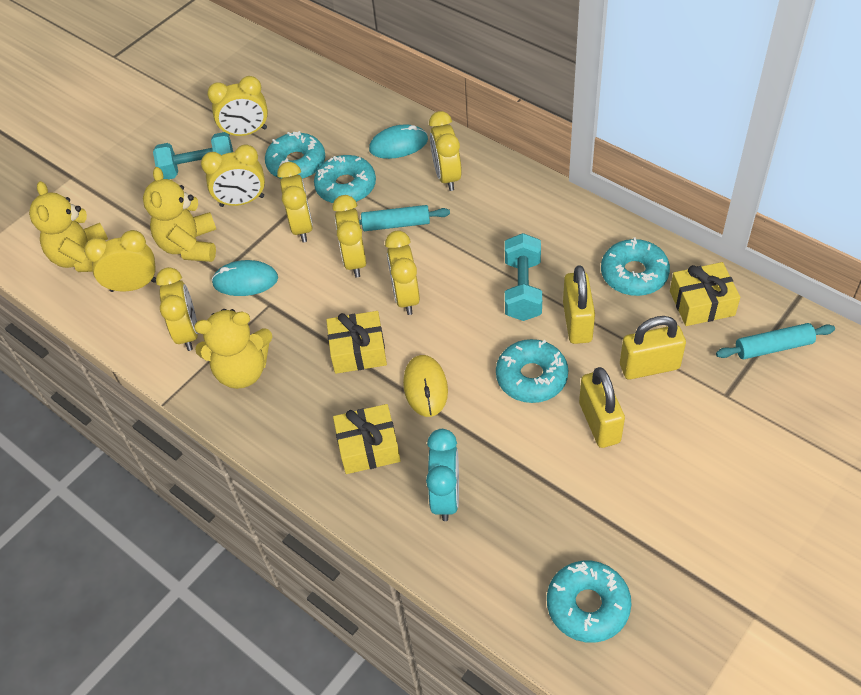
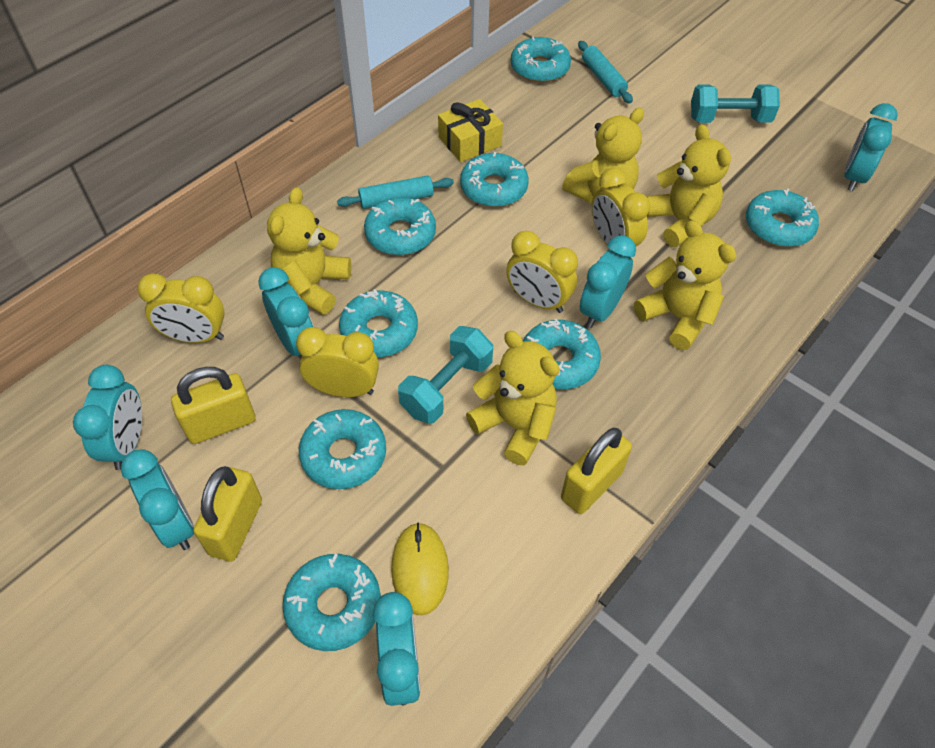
turquoise clock: [426,429,459,521] = 1 -> [73,365,142,470] [121,450,194,550] [258,267,314,356] [373,592,421,706] [580,235,636,328] [844,103,898,191] = 6
turquoise donut: [265,131,325,179] [314,155,376,203] [496,339,568,403] [547,561,632,643] [601,237,670,296] = 5 -> [282,554,381,651] [299,409,386,489] [339,289,418,357] [364,197,436,255] [460,152,529,207] [511,36,571,83] [523,319,601,389] [746,189,819,247] = 8
turquoise mouse: [211,260,278,296] [369,124,428,159] = 2 -> none = 0
yellow clock: [84,230,156,292] [156,267,198,351] [201,144,265,207] [207,76,268,136] [277,162,313,242] [333,195,367,278] [385,231,420,315] [429,111,462,191] = 8 -> [137,273,225,343] [296,327,379,397] [506,231,578,313] [592,168,650,246] = 4
yellow gift: [326,311,387,374] [333,404,401,474] [670,262,740,326] = 3 -> [438,99,503,162] = 1
yellow teddy bear: [29,181,108,272] [143,167,216,262] [194,309,273,389] = 3 -> [267,187,351,315] [466,331,559,465] [562,108,644,203] [634,220,737,350] [646,124,731,247] = 5

